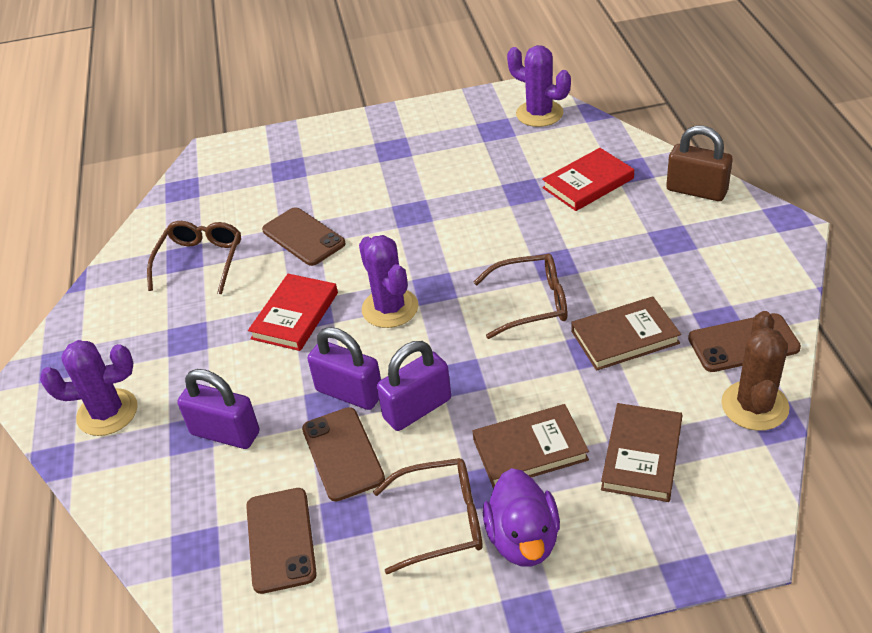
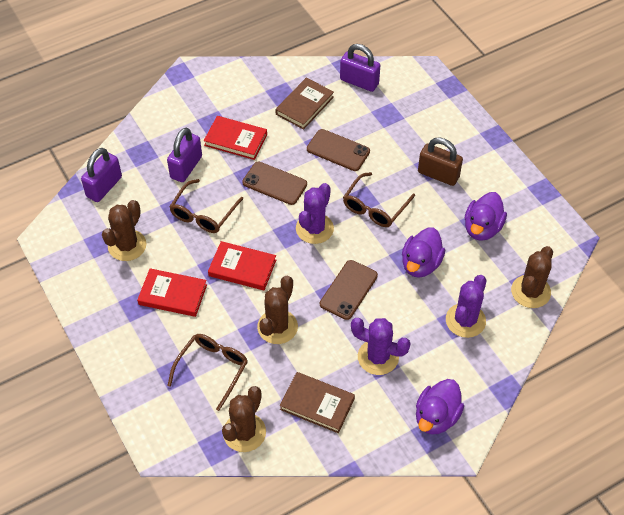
brown book: [473,404,589,488] [571,296,681,371] [601,403,682,502] = 3 -> [275,78,334,130] [280,372,355,433] = 2
brown cactus: [721,311,789,431] = 1 -> [102,200,147,261] [222,386,266,452] [257,276,298,344] [511,246,553,308] = 4
brown phone: [246,488,317,594] [262,207,345,266] [302,407,385,502] [688,313,801,372] = 4 -> [242,162,307,205] [307,129,370,171] [320,260,378,320] = 3
purple duck: [483,468,560,567] = 1 -> [402,227,445,278] [416,379,464,435] [465,192,507,241] = 3
red book: [248,274,338,351] [542,148,634,211] = 2 -> [137,268,207,317] [204,116,267,160] [208,241,276,290] = 3

